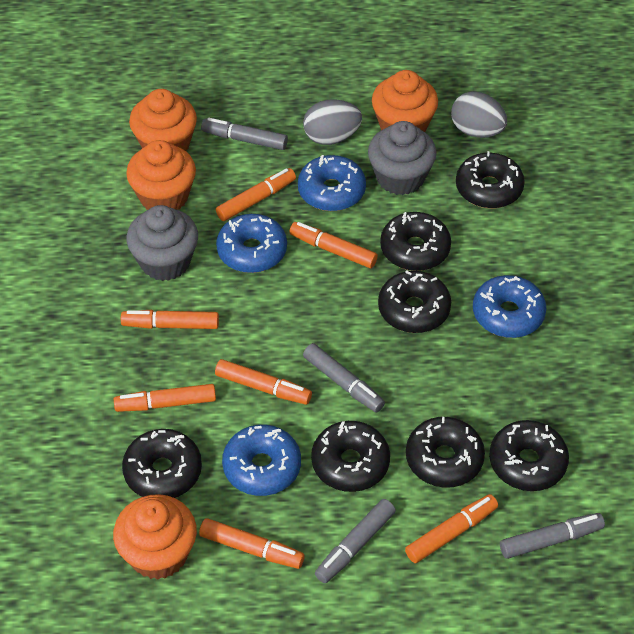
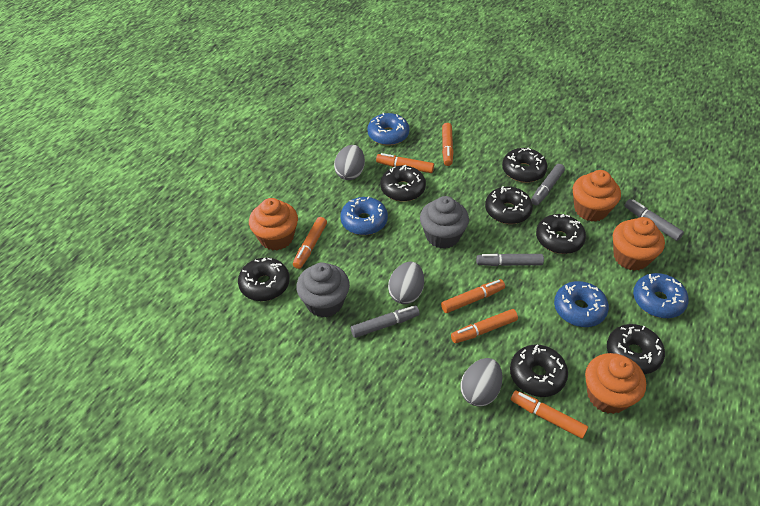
grey egg: [303,99,362,145] [451,91,507,138] = 2 -> [334,145,365,180] [388,261,424,304] [461,358,502,407] = 3
orange marker: [114,384,216,412] [121,310,219,329] [199,518,305,569] [215,359,312,405] [216,168,296,221] [289,222,378,268] [405,494,498,563] = 7 -> [293,217,327,269] [376,153,434,173] [441,279,505,313] [442,123,454,166] [451,309,518,343] [511,390,588,439] = 6

